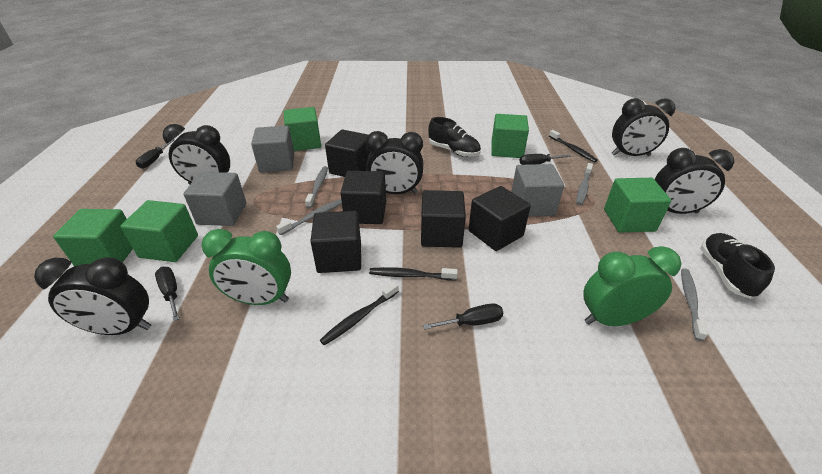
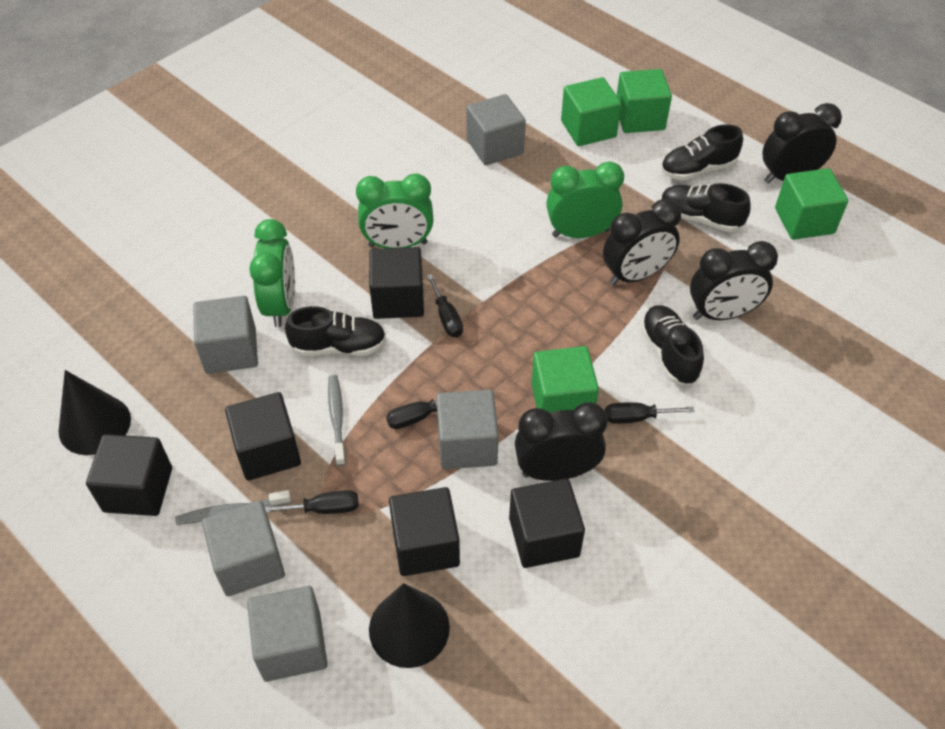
black clock: [34,257,151,335] [162,124,230,184] [366,131,423,194] [612,98,675,156] [655,148,734,214] = 5 -> [515,402,608,481] [603,199,681,285] [690,241,778,320] [762,103,842,183] = 4
black cone: none = 0 -> [59,370,131,455] [369,583,450,668] = 2
black shoe: [428,117,481,157] [700,233,775,299] = 2 -> [285,306,386,356] [640,305,704,385] [661,124,743,181] [661,183,751,232] = 4
black toothbrush: [320,282,399,346] [369,267,458,280] [549,130,598,163] = 3 -> none = 0
green clock: [202,229,291,305] [583,246,682,326] = 2 -> [249,219,295,327] [356,173,433,248] [546,161,624,238] = 3
green cube: [53,209,133,266] [120,200,198,262] [284,107,321,151] [491,114,529,158] [604,178,671,232] = 5 -> [531,346,599,412] [561,77,621,146] [617,69,672,133] [775,168,848,240] = 4
grey cube: [184,172,246,226] [251,126,294,172] [511,164,564,216] = 3 -> [193,296,258,374] [202,501,285,596] [247,586,328,682] [436,390,499,469] [466,94,526,165] = 5
grey toothbrush: [276,199,342,235] [305,166,328,208] [576,163,593,205] [681,269,708,341] = 4 -> [175,490,291,525] [328,375,346,466] = 2

